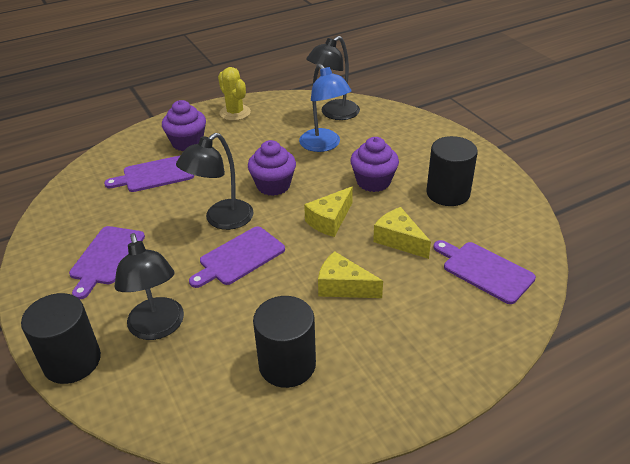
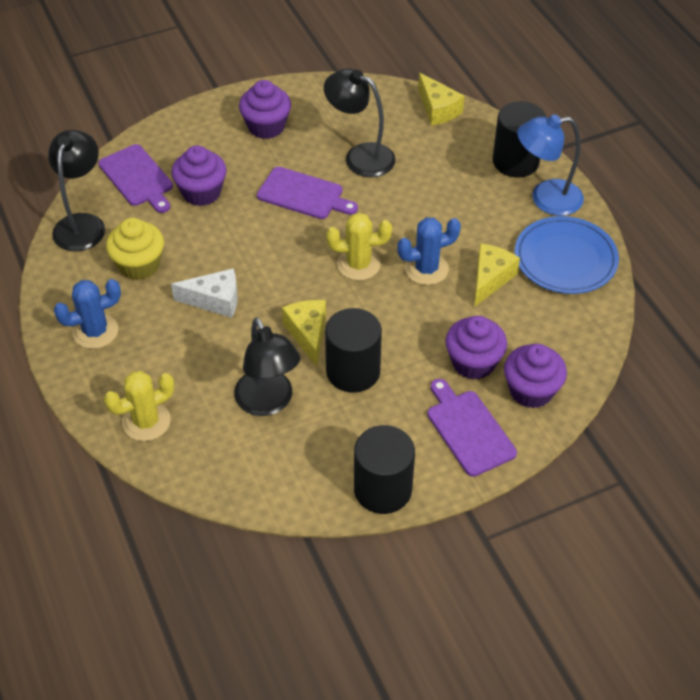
blue cactus: none = 0 -> [54,279,121,349] [397,217,461,285] = 2
blue plate: none = 0 -> [515,216,619,294] = 1
purple cupcake: [162,100,206,151] [248,140,296,196] [350,137,399,192] = 3 -> [172,145,226,206] [239,80,291,139] [445,316,507,380] [504,344,567,408] = 4
purple cutting board: [69,226,145,299] [104,155,194,192] [189,226,285,288] [433,240,536,304] = 4 -> [98,144,173,213] [257,167,358,219] [427,379,517,477] = 3
white cheese: none = 0 -> [171,268,238,318] = 1
yellow cactus: [218,67,251,121] = 1 -> [104,371,174,441] [326,213,392,281] = 2
yellow cupcake: none = 0 -> [106,218,164,280] = 1

